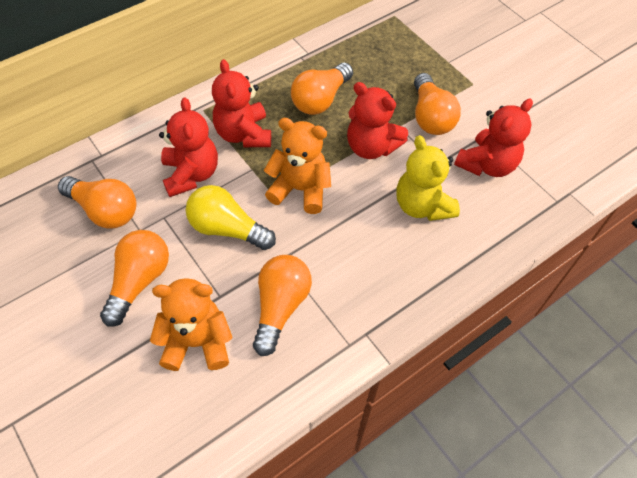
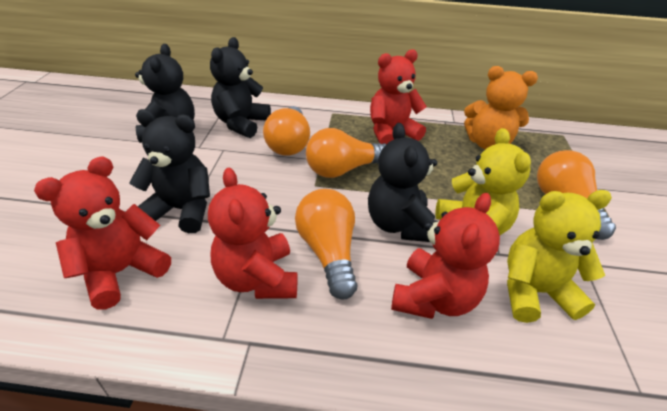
black teddy bear: none = 0 -> [129,109,210,233] [135,44,195,143] [210,37,271,138] [368,123,438,242] = 4
orange light bulb: [58,176,136,229] [100,230,169,327] [253,255,312,356] [291,63,353,115] [414,73,461,135] = 5 -> [263,106,310,156] [295,189,357,300] [306,128,386,178] [537,150,616,240] = 4
orange teddy bear: [150,278,232,371] [264,118,331,214] = 2 -> [464,66,538,149] = 1
yellow light bulb: [186,185,276,250] = 1 -> none = 0
yellow teddy bear: [396,135,460,221] = 1 -> [435,128,531,235] [507,190,612,323] = 2

